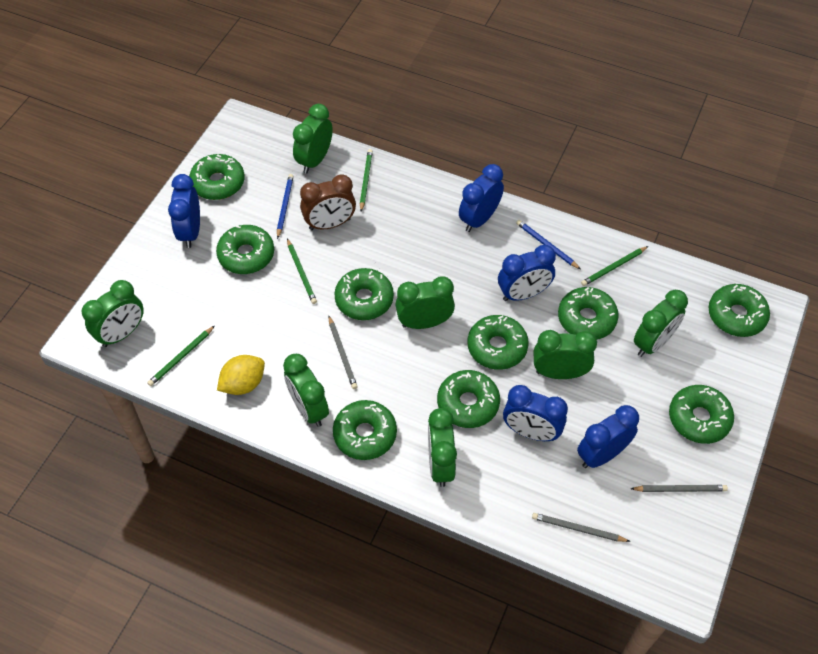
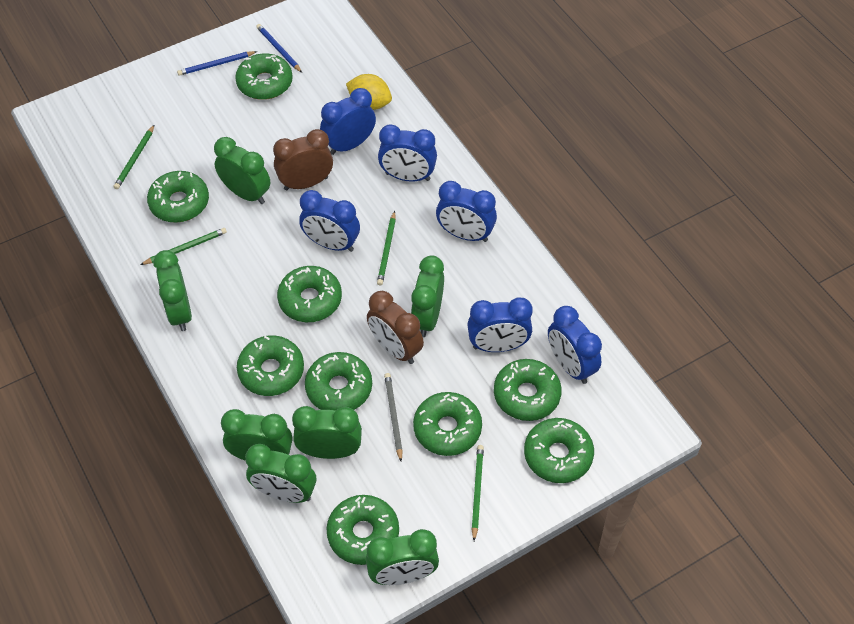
blue clock: [168,174,200,248] [459,164,504,232] [498,245,556,301] [503,385,568,441] [577,405,639,468] = 5 -> [299,190,360,252] [320,88,376,155] [378,124,437,182] [436,181,497,242] [467,297,533,352] [548,306,602,384] = 6
brown clock: [300,174,356,230] = 1 -> [273,129,333,190] [367,291,424,364] = 2
grey pencil: [329,316,358,389] [532,513,631,542] [631,485,728,492] = 3 -> [384,373,403,461] = 1

